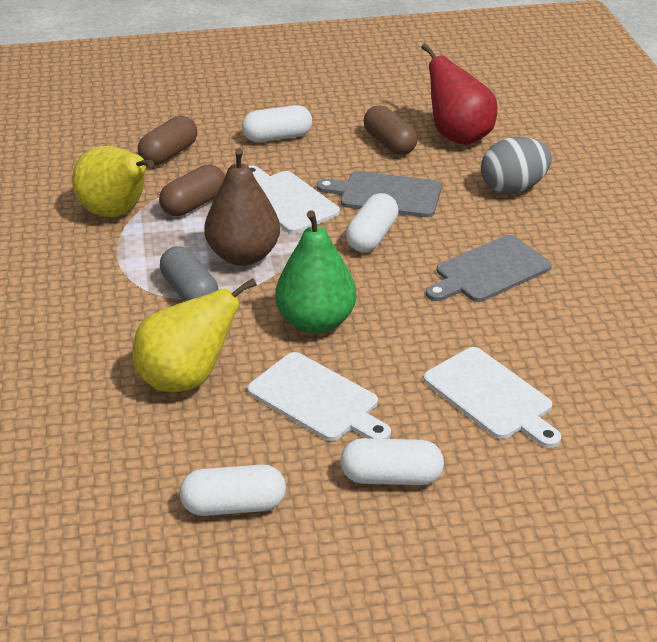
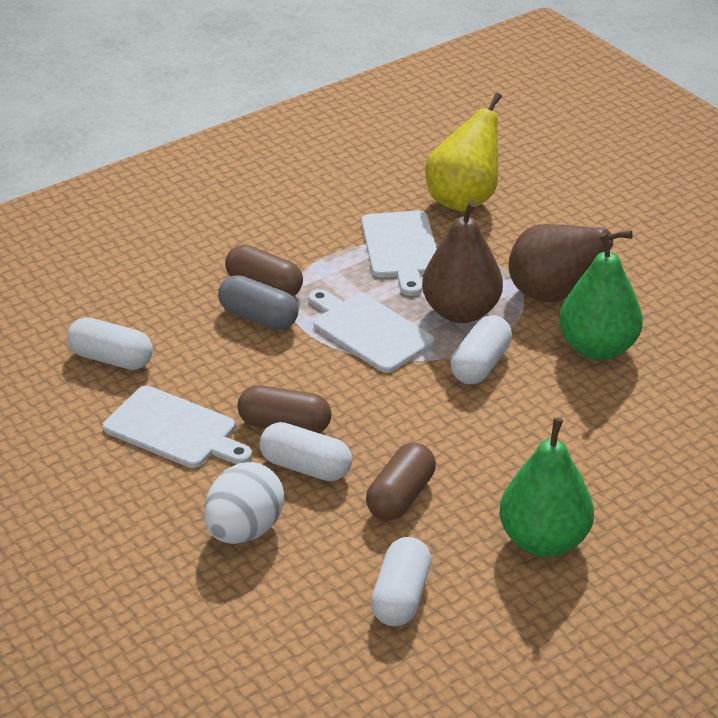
brown pear: [204,148,280,266] = 1 -> [422,200,503,323] [509,224,633,302] = 2
green pear: [275,210,356,334] = 1 -> [500,418,594,557] [559,232,643,360] = 2
grey cutting board: [317,171,442,217] [426,235,552,302] = 2 -> none = 0
grey egg: [481,137,552,194] = 1 -> none = 0
red pear: [421,43,497,145] = 1 -> none = 0
white egg: none = 0 -> [204,462,284,544] = 1
yellow pear: [72,146,154,217] [132,278,257,392] = 2 -> [425,93,502,211] = 1

